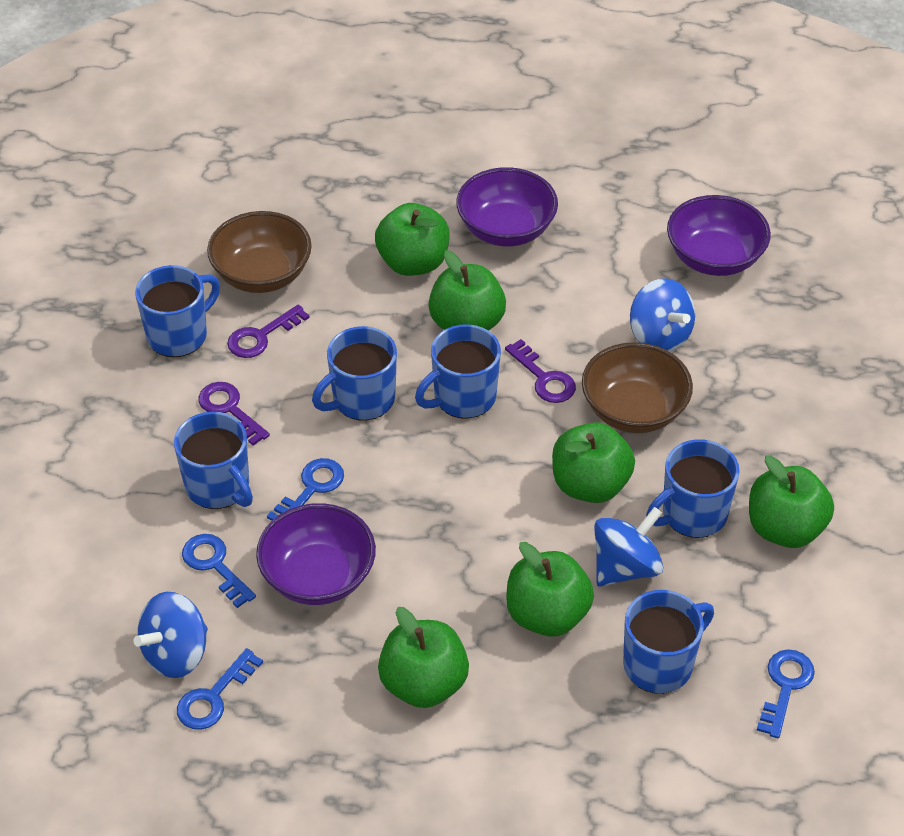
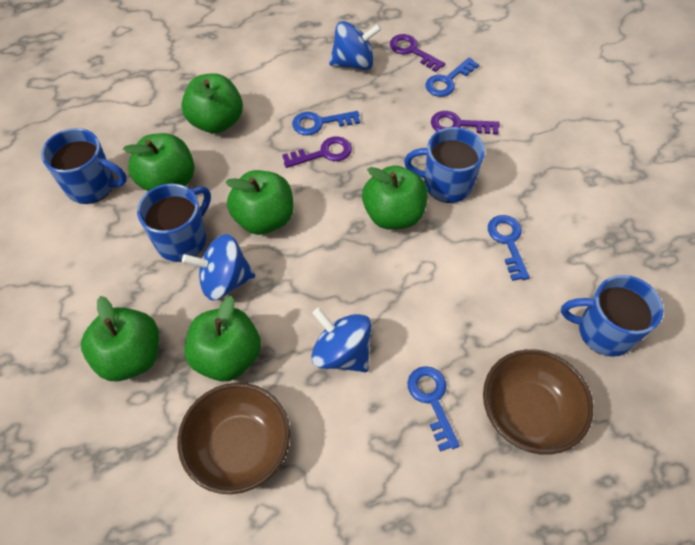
blue mug: [135,265,220,357] [174,412,253,509] [312,326,397,421] [415,324,501,419] [623,590,714,694] [646,439,740,538] = 6 -> [41,128,127,204] [137,183,211,262] [404,127,485,203] [561,275,663,357] = 4
purple bowl: [256,503,376,605] [456,167,558,246] [667,195,771,276] = 3 -> none = 0

